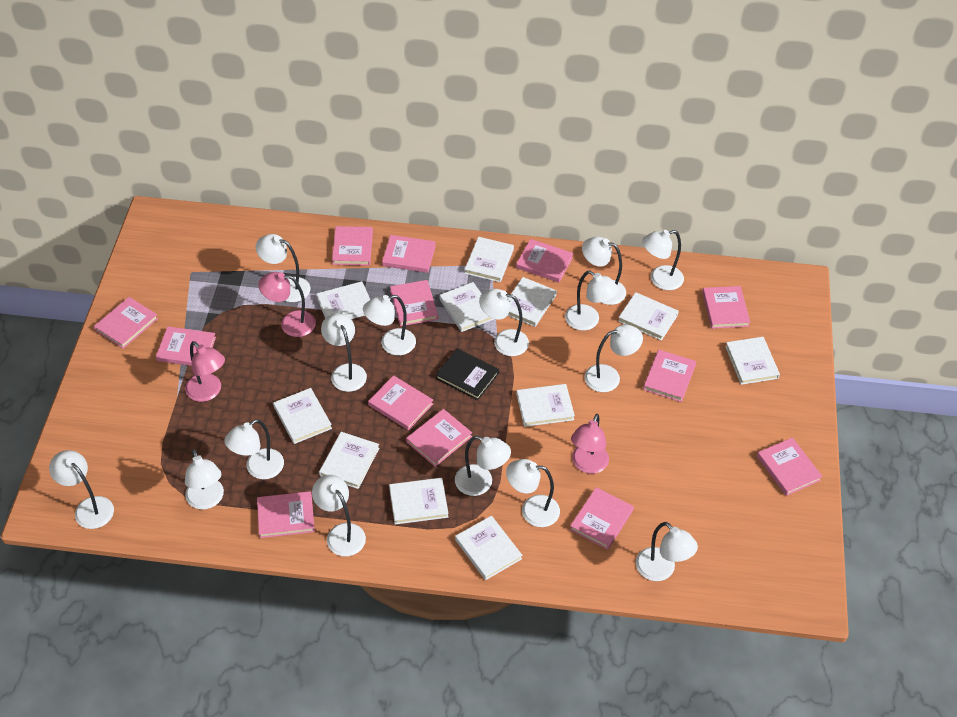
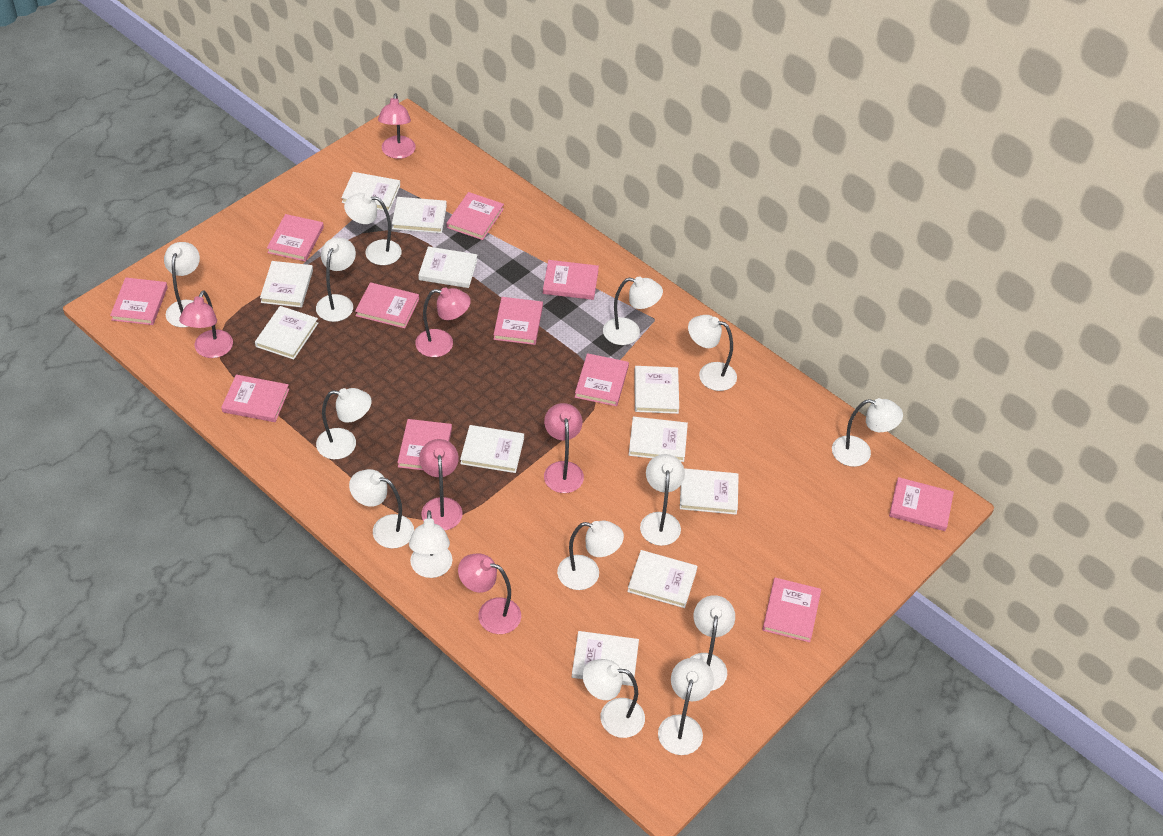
black book: [436,348,499,400] = 1 -> none = 0
pink book: [94,297,158,349] [156,326,216,366] [257,491,315,538] [332,226,373,266] [368,375,433,430] [382,235,436,273] [390,280,438,326] [406,409,472,467] [516,239,573,283] [570,487,634,550] [643,350,697,402] [702,286,750,329] [757,438,823,496] = 13 -> [110,277,168,325] [221,374,289,422] [267,214,324,262] [355,282,419,328] [397,419,452,470] [447,192,504,240] [494,297,543,345] [543,260,599,300] [575,353,629,406] [762,578,821,642] [889,477,954,531] = 11
pink lamp: [185,341,225,402] [258,272,316,337] [571,414,609,474] = 3 -> [179,290,233,358] [378,93,416,159] [415,287,471,357] [419,439,463,531] [458,554,521,634] [544,403,584,493] = 6
white lamp: [49,450,114,529] [185,449,224,509] [224,419,284,479] [256,234,310,302] [312,475,366,556] [321,313,367,392] [363,295,416,355] [455,436,511,496] [479,289,529,356] [506,459,560,527] [565,271,618,331] [582,237,626,305] [584,325,643,392] [636,522,698,581] [642,230,684,290] = 15 -> [164,242,200,327] [316,238,356,322] [316,388,372,459] [344,193,402,265] [349,469,414,548] [409,510,453,578] [557,521,624,590] [583,659,645,738] [603,277,663,345] [640,454,685,546] [658,658,714,755] [688,315,737,391] [690,595,735,691] [832,398,903,467] = 14

